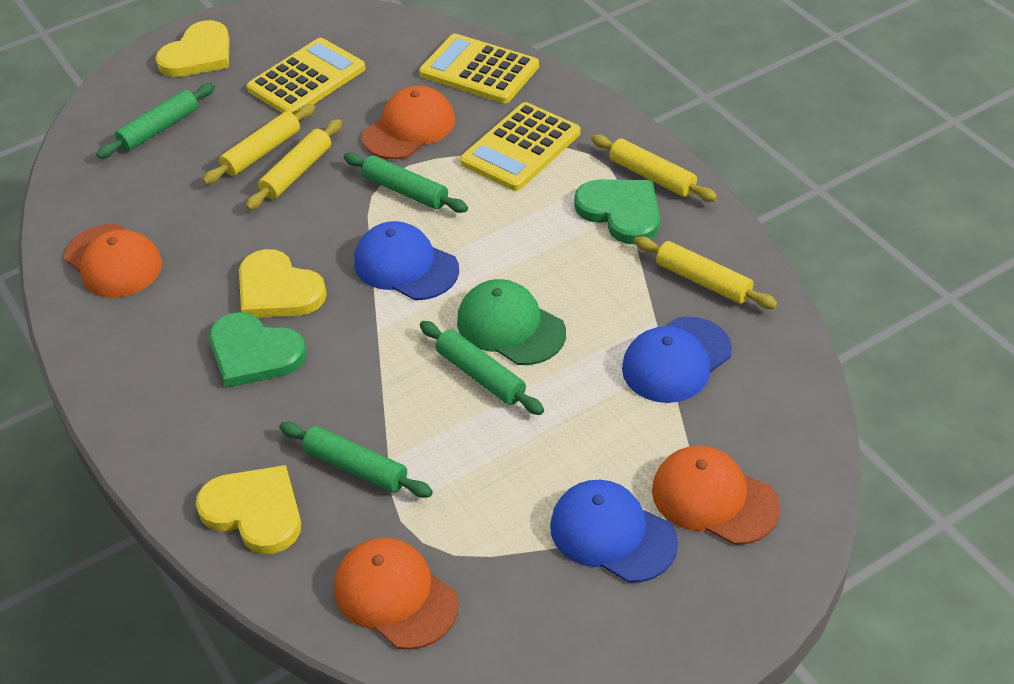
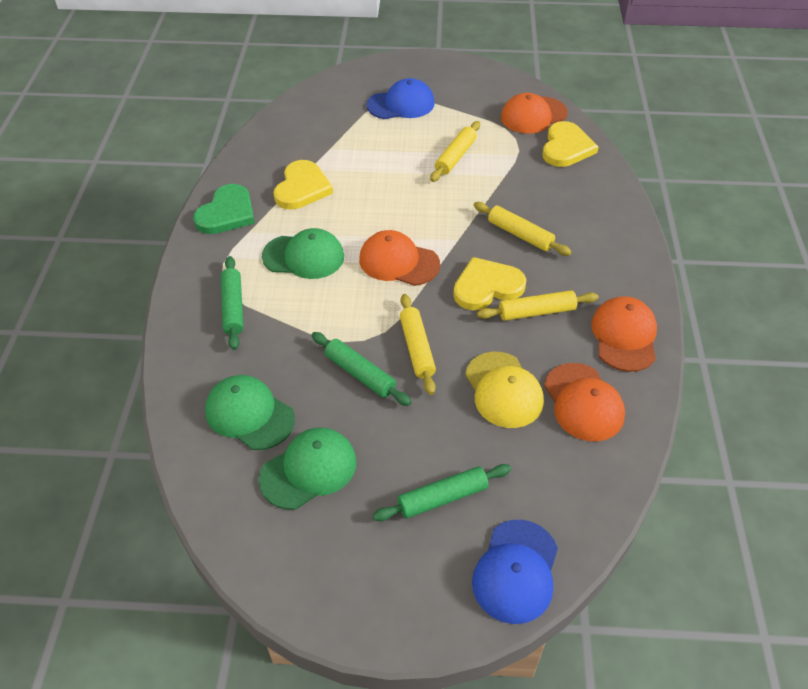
blue cap: [354,221,459,300] [550,480,678,583] [622,317,732,403] = 3 -> [367,78,435,119] [472,519,558,624] = 2
green cap: [457,279,566,365] = 1 -> [205,375,295,450] [259,428,357,510] [262,228,344,279] = 3
green heart: [209,312,306,388] [574,179,660,244] = 2 -> [193,184,255,234] = 1
green rolling pin: [96,83,215,159] [279,422,433,498] [344,153,468,213] [420,321,544,415] = 4 -> [221,256,244,350] [312,332,412,406] [372,464,511,521] = 3
yellow calculator: [247,38,366,115] [419,34,539,103] [460,102,580,191] = 3 -> none = 0
yellow cap: none = 0 -> [465,352,544,428] = 1

